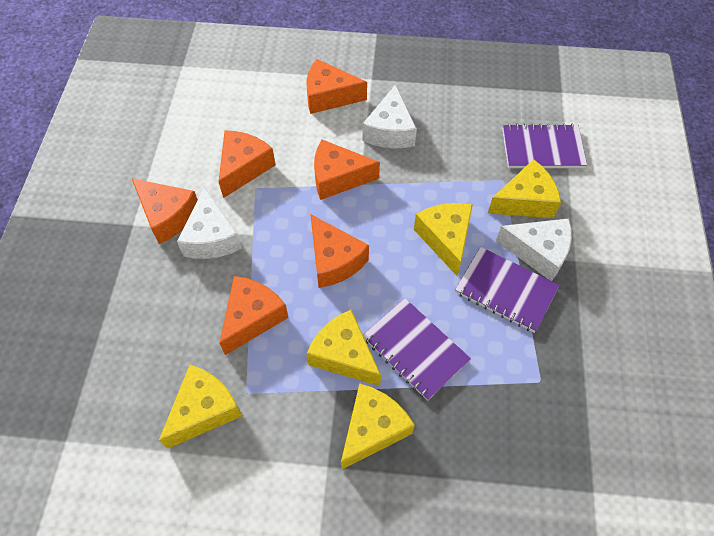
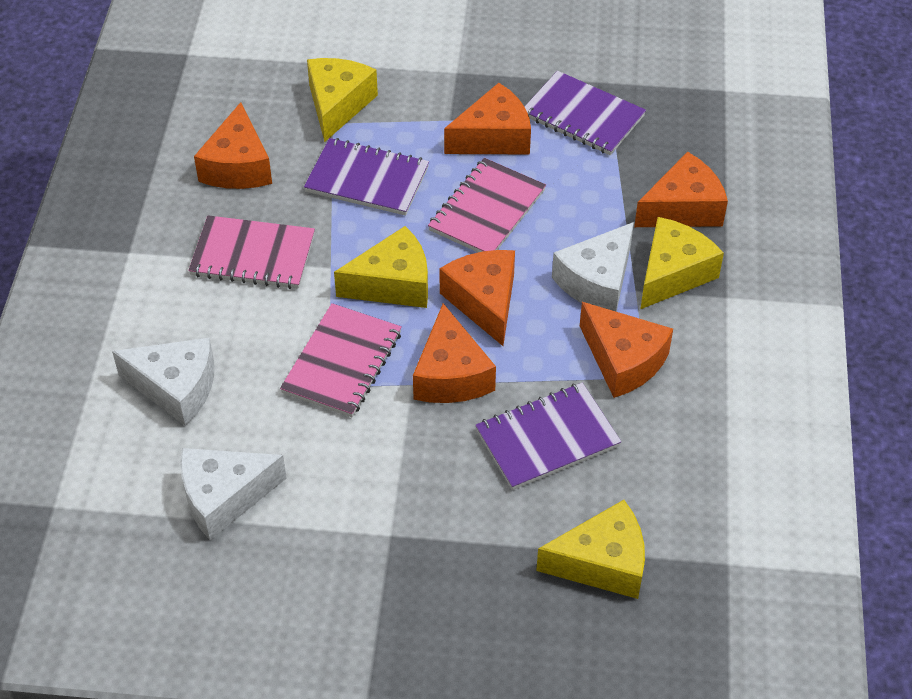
pink notebook: none = 0 -> [188,215,315,289] [280,303,402,417] [428,158,546,252] = 3
yellow cheese: [159,365,242,449] [306,310,381,386] [341,383,415,470] [414,203,473,276] [488,159,561,218] = 5 -> [307,58,378,142] [334,226,428,308] [536,500,645,599] [640,217,724,309] = 4

